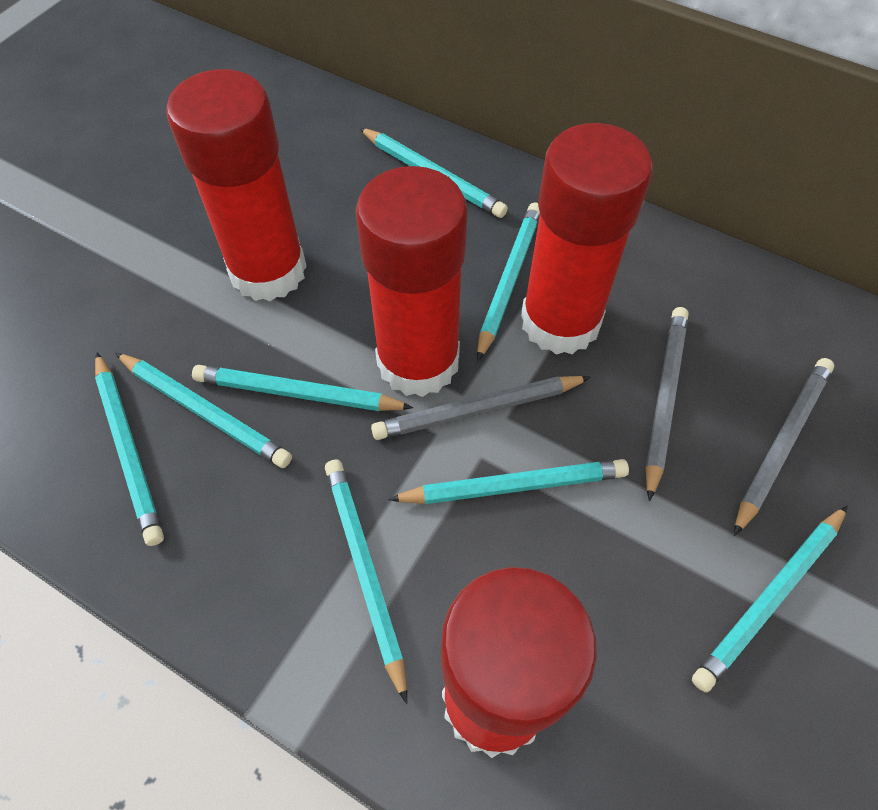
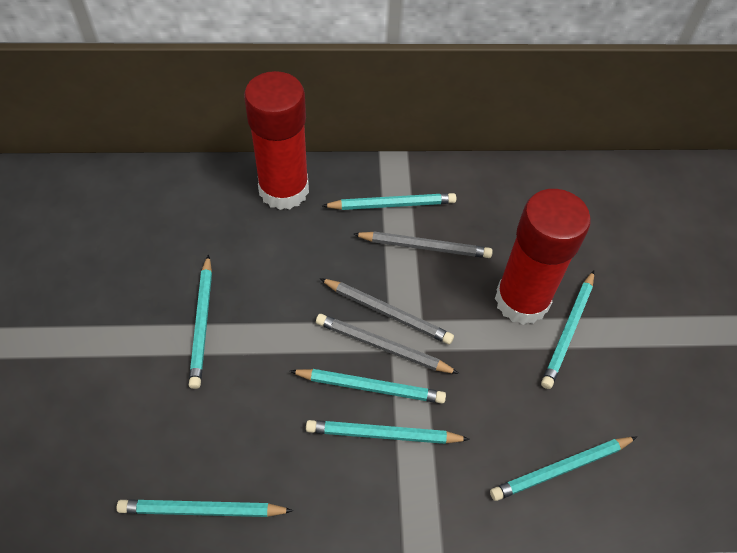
red glue stick: [166,69,307,301] [356,166,468,397] [441,567,597,758] [521,123,653,355] = 4 -> [244,71,309,210] [495,189,591,325] = 2
turquoise pencil: [95,352,164,546] [115,353,292,468] [192,365,413,411] [325,459,407,704] [359,128,508,218] [388,459,629,504] [477,202,540,362] [692,505,848,692] = 8 -> [117,499,294,517] [189,255,212,389] [290,369,446,404] [306,420,470,444] [322,193,456,210] [490,437,637,501] [541,271,594,389] = 7

